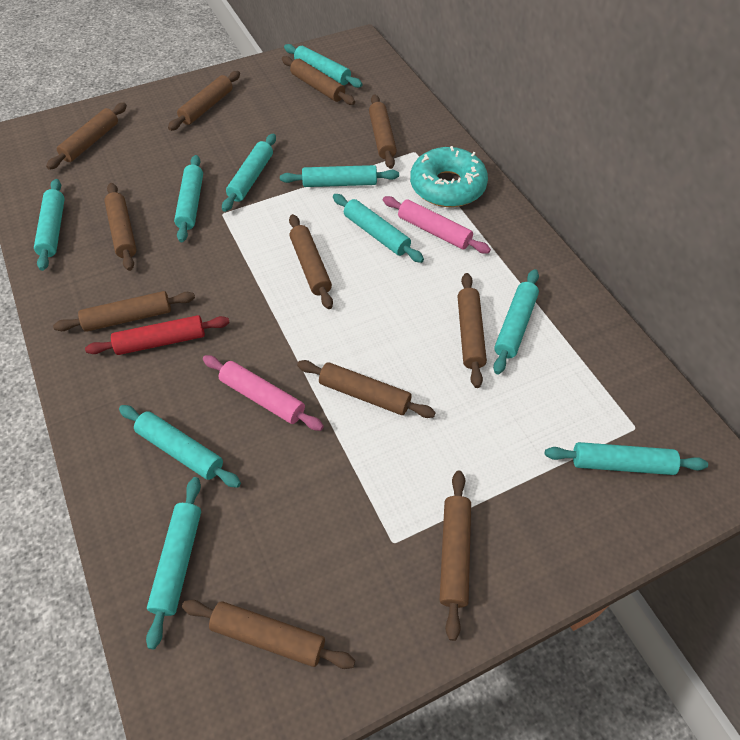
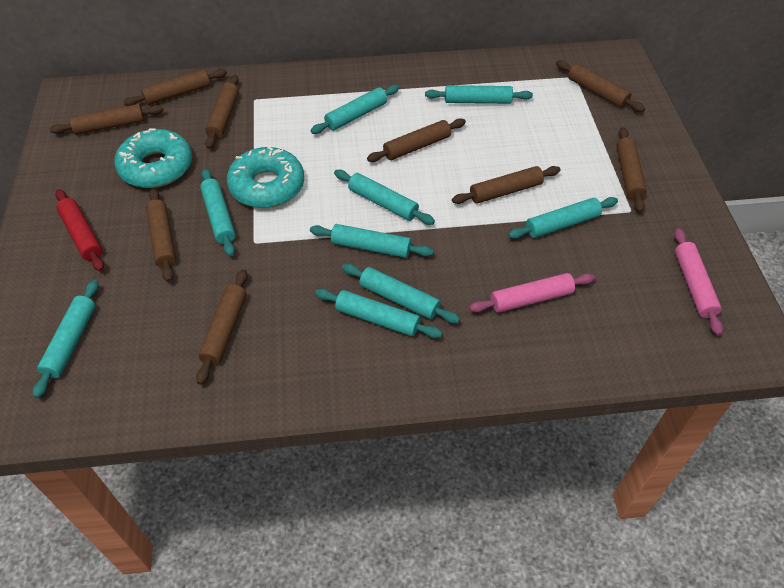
brown rolling pin: [46,103,127,170] [53,291,195,332] [104,183,137,271] [168,71,240,131] [182,600,355,669] [282,56,355,105] [289,214,333,309] [297,360,436,418] [369,95,397,169] [440,471,471,641] [458,273,487,388] = 11 -> [49,104,164,135] [123,69,227,106] [146,188,176,282] [196,269,248,385] [205,75,239,149] [367,118,466,162] [452,166,560,204] [556,60,645,112] [616,127,647,213] = 9
turquoise donut: [410,146,488,207] = 1 -> [115,129,192,188] [227,146,304,208] = 2
turquoise rolling pin: [34,179,65,271] [119,405,241,488] [146,477,201,649] [174,155,203,242] [222,134,276,212] [280,165,399,187] [284,44,362,88] [333,194,424,263] [493,269,539,374] [545,442,708,475] = 10 -> [33,280,98,398] [200,168,236,257] [310,224,434,258] [311,85,399,134] [315,289,443,338] [334,170,435,225] [342,264,460,324] [425,85,533,104] [508,197,618,239] = 9

